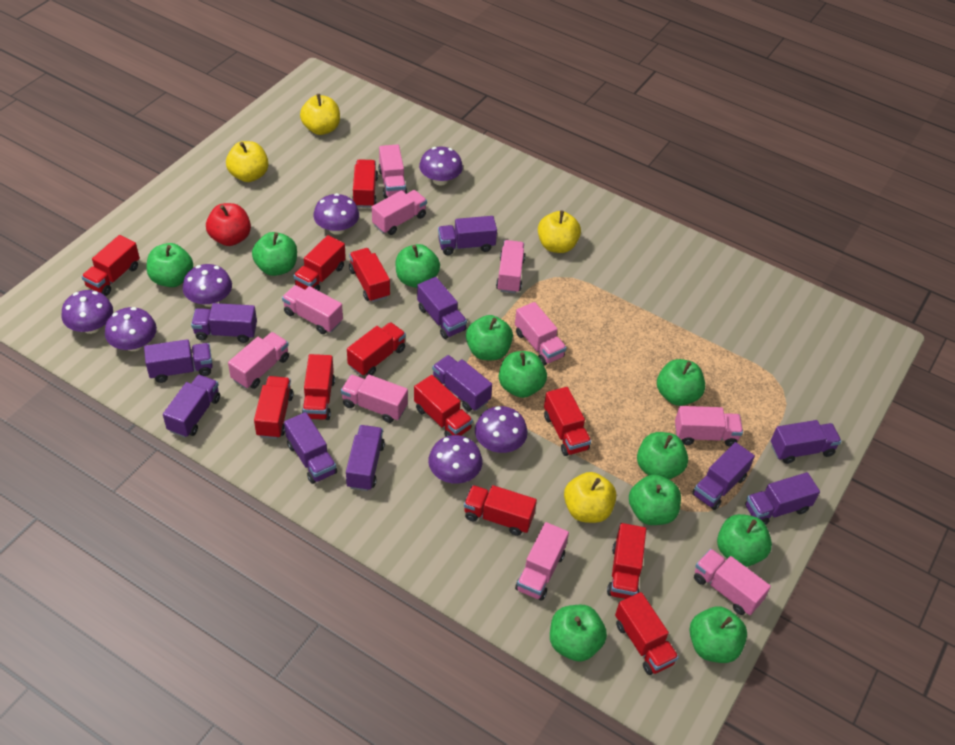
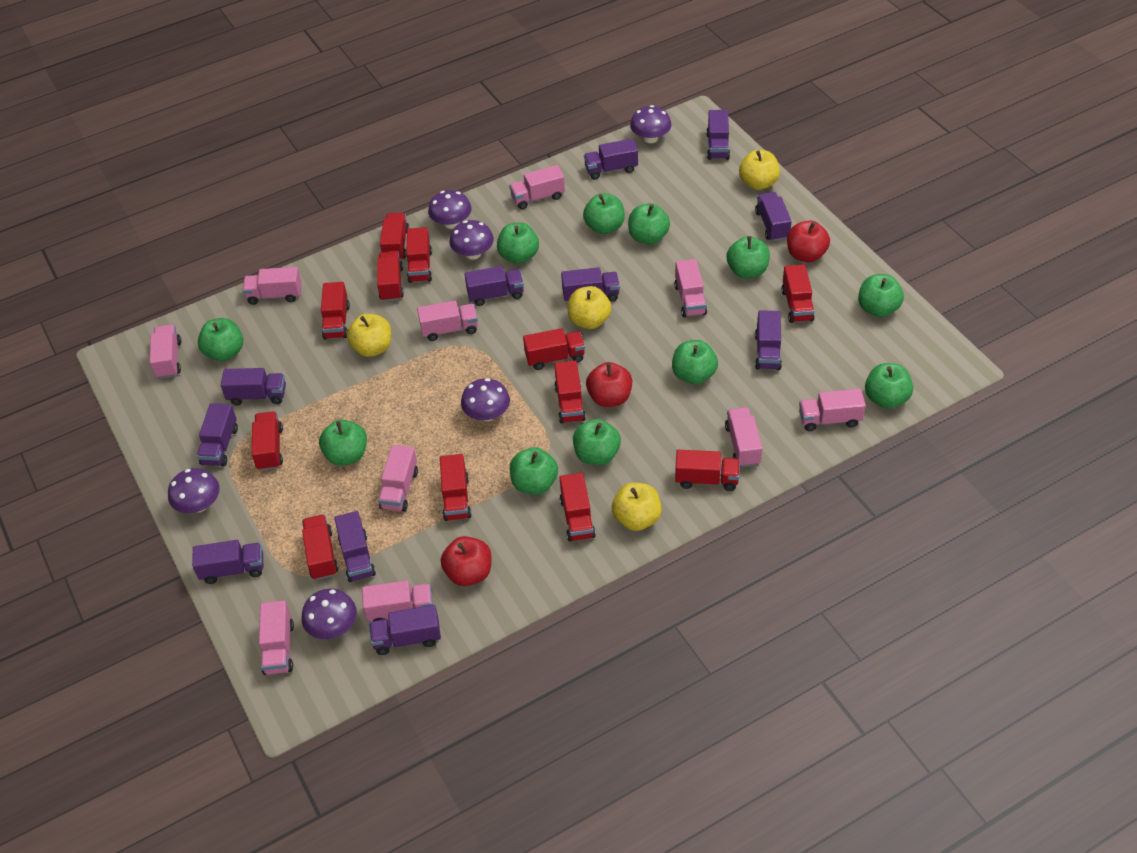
purple mushroom: [62,290,113,334] [105,307,157,351] [183,264,232,307] [313,193,359,235] [419,146,463,186] [428,435,482,484] [475,406,528,453] = 7 -> [168,468,220,513] [301,589,357,639] [428,190,472,229] [449,220,494,260] [461,378,510,421] [630,105,672,143] = 6
red apple: [206,203,251,246] = 1 -> [441,536,492,586] [586,362,632,407] [787,221,830,262] = 3

